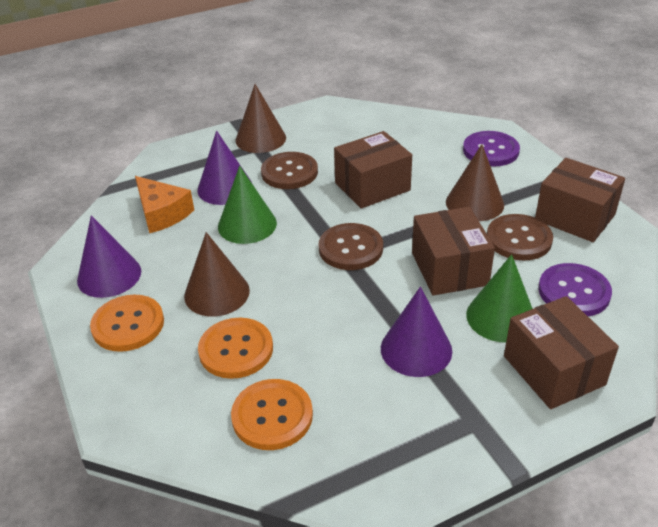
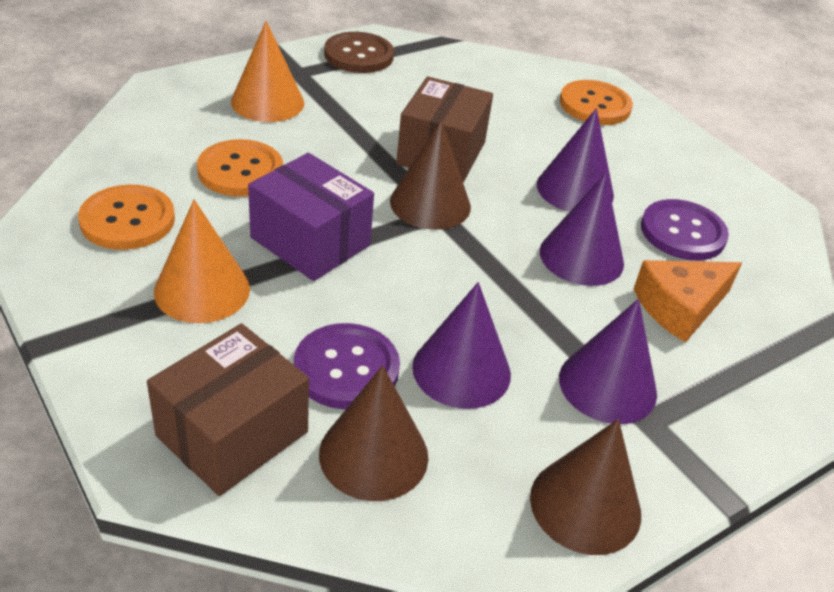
brown box: [334,131,412,209] [412,207,495,296] [504,296,619,409] [535,158,625,242] = 4 -> [147,323,309,496] [396,76,493,182] = 2
brown button: [261,152,318,189] [319,223,383,270] [487,214,553,260] = 3 -> [324,32,394,73] = 1
green cone: [218,166,277,244] [466,254,533,343] = 2 -> none = 0
orange cone: none = 0 -> [154,200,250,323] [231,21,304,122] = 2
purple box: none = 0 -> [248,153,374,281] = 1
purple cone: [77,215,141,298] [197,131,252,205] [381,286,452,377] = 3 -> [412,282,511,409] [537,108,614,212] [540,173,624,286] [559,299,657,424] = 4

